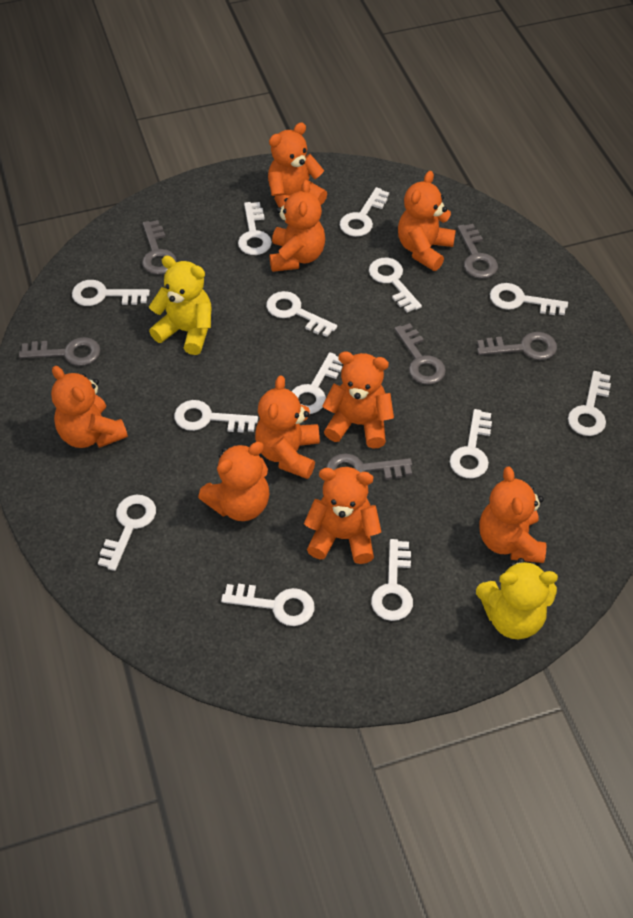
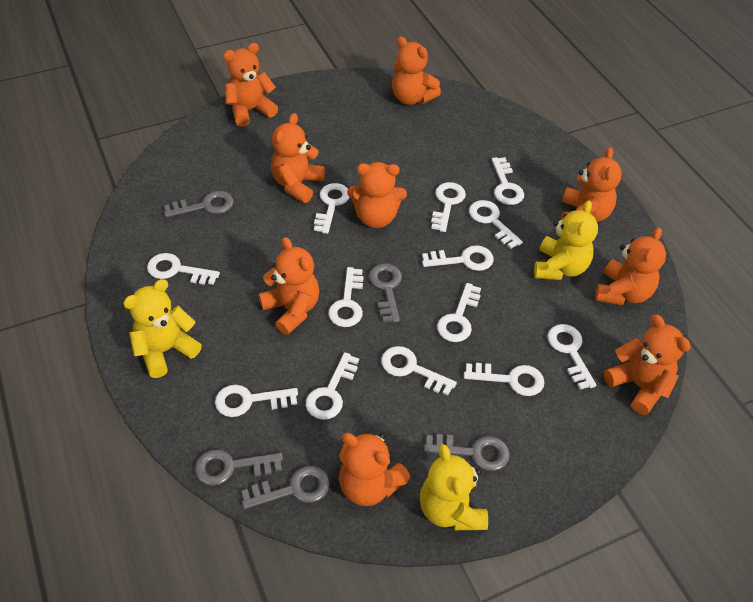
grey key: [19,337,101,366] [142,220,176,275] [326,453,412,480] [394,323,446,385] [458,224,498,279] [477,332,557,360] = 6 -> [164,191,234,217] [195,449,283,486] [241,466,330,509] [369,264,402,323] [424,434,510,471] = 5
yellow teddy bear: [149,256,211,355] [476,558,558,639] = 2 -> [123,279,202,378] [420,444,488,530] [534,200,598,280] = 3

